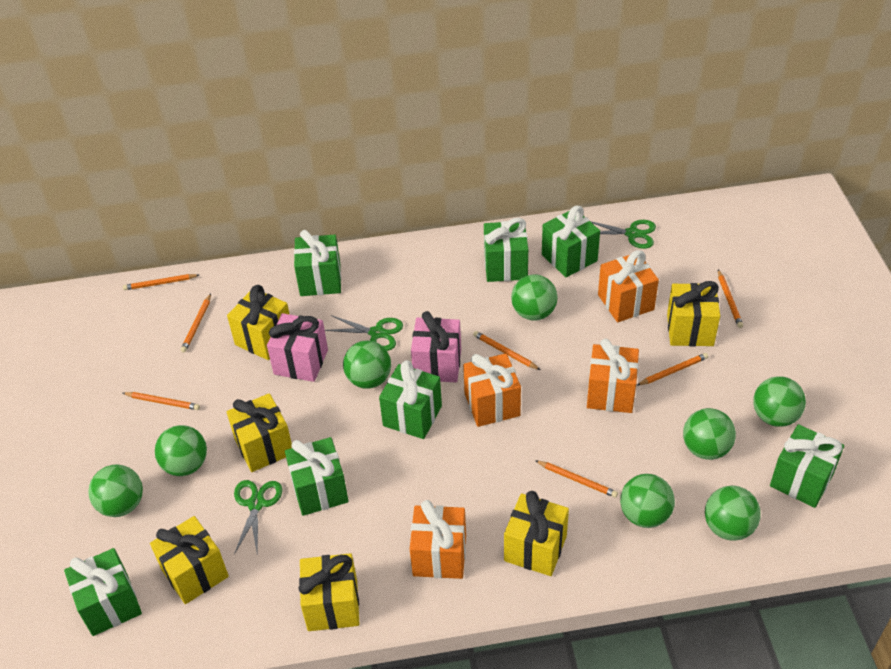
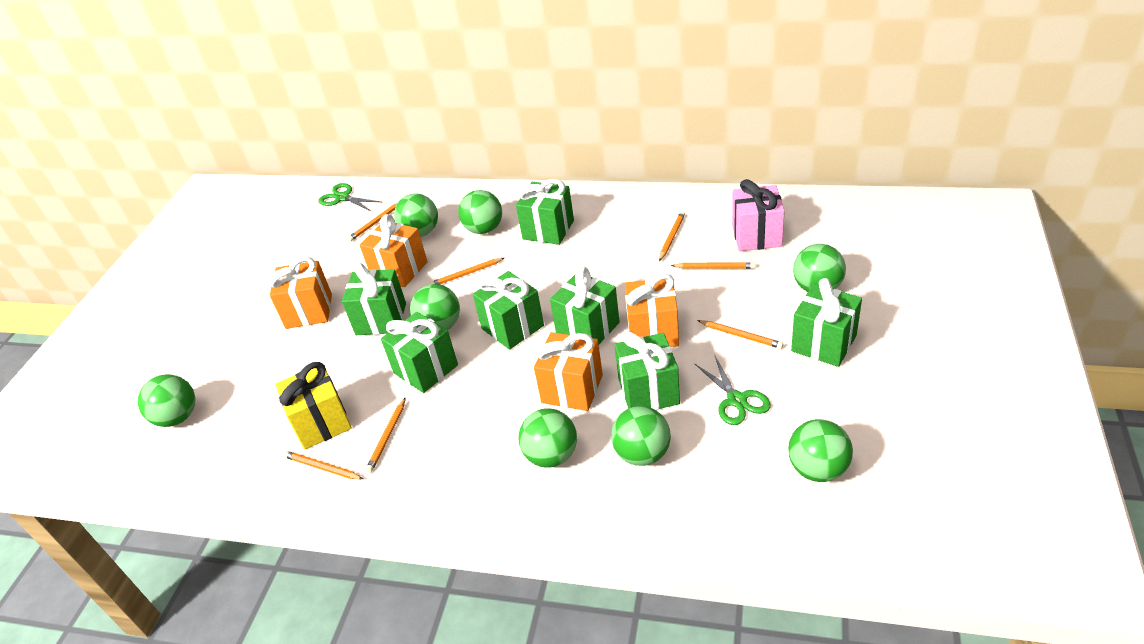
green scissors: [234,480,282,554] [325,315,403,351] [590,220,656,249] = 3 -> [318,183,381,211] [694,354,771,425] = 2
pink gift: [267,313,328,382] [411,311,461,382] = 2 -> [732,179,785,251] = 1
yellow gift: [150,516,229,604] [227,285,289,360] [227,393,292,472] [298,553,359,631] [504,491,569,576] [667,281,720,346] = 6 -> [275,362,352,449] = 1

